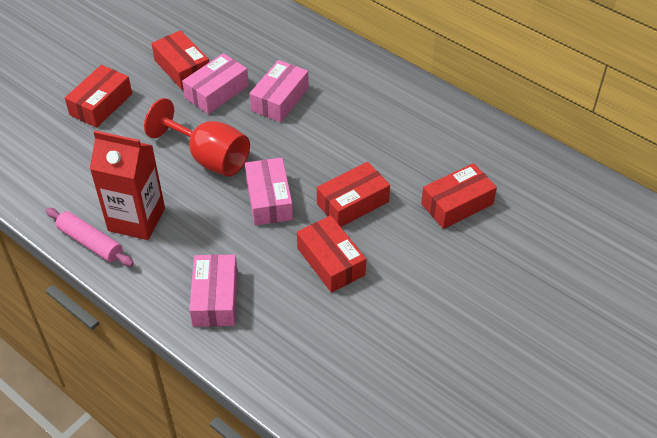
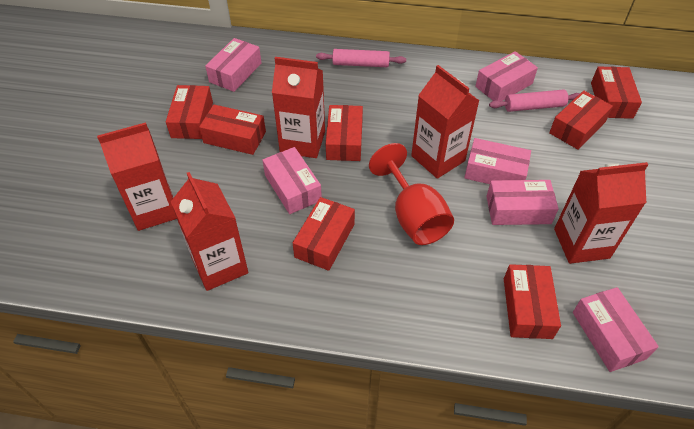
pink box: [182,53,249,114] [189,254,238,327] [245,158,293,225] [249,60,309,122] = 4 -> [205,38,262,92] [263,147,322,214] [464,138,531,184] [475,51,538,101] [486,180,559,225] [573,287,659,372] = 6
pink rolling pin: [46,208,134,266] = 1 -> [316,49,406,67] [489,90,580,112] = 2
red box: [65,65,132,128] [151,30,209,90] [297,215,366,293] [317,162,390,227] [421,163,497,229] = 5 -> [166,85,213,139] [199,104,266,155] [293,197,355,271] [326,105,363,161] [504,264,561,339] [549,90,613,150] [591,66,642,119] = 7
red carton: [90,131,165,240] = 1 -> [97,122,177,231] [171,172,248,291] [272,57,325,158] [411,65,479,179] [554,162,648,264] = 5

